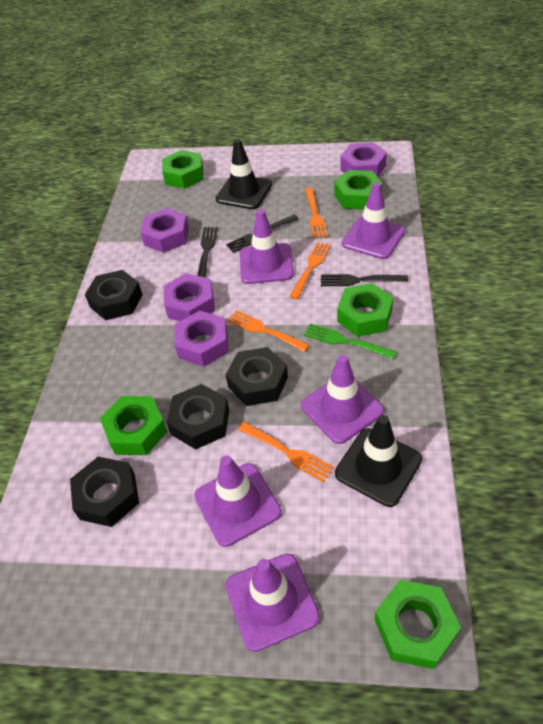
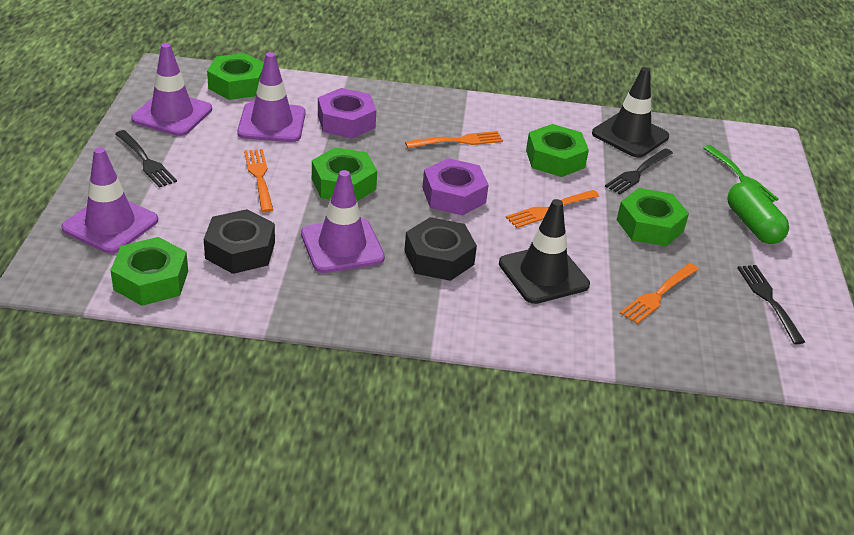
black nut: [70,457,139,527] [85,270,143,320] [167,384,229,449] [226,347,288,406] = 4 -> [204,209,275,274] [404,217,477,281] = 2
green capsule: none = 0 -> [727,182,789,244] = 1
purple nut: [140,208,189,253] [163,273,215,321] [175,311,229,367] [340,142,387,177] = 4 -> [318,88,376,138] [422,158,489,216] = 2
purple traffic cone: [194,455,282,547] [225,554,320,652] [240,209,294,284] [301,355,384,444] [342,182,405,259] = 5 -> [61,147,158,254] [131,43,212,136] [237,52,306,142] [301,170,385,273] = 4

